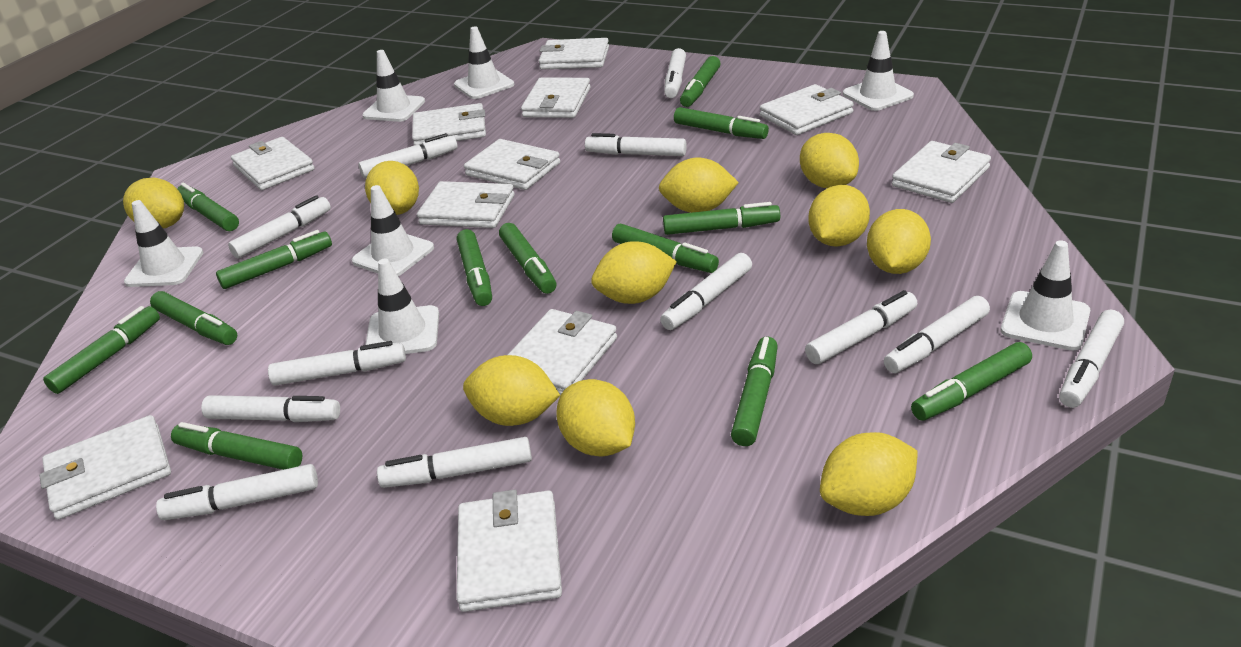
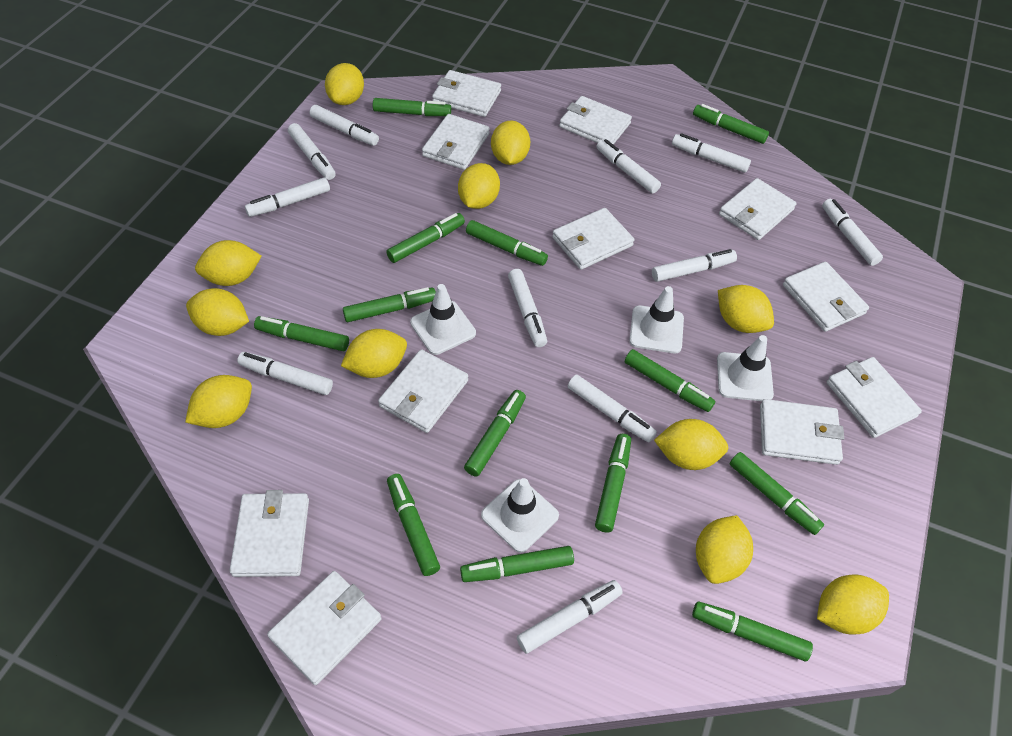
white marker: [156,464,318,520] [201,395,340,422] [228,195,331,259] [268,341,406,386] [358,133,458,178] [377,437,532,488] [585,133,687,156] [660,253,752,330] [664,48,686,98] [805,290,917,364] [884,296,990,373] [1059,310,1124,408] = 12 -> [237,352,333,395] [245,177,330,217] [288,123,336,180] [310,105,379,146] [508,269,547,347] [517,580,623,654] [568,375,657,442] [596,139,661,193] [652,249,737,282] [672,133,751,173] [822,199,883,266] = 11
white traffic cone: [124,200,204,287] [352,185,434,276] [362,50,425,122] [365,258,439,354] [454,26,514,99] [843,31,914,111] [1001,240,1091,351] = 7 -> [410,284,476,355] [481,478,559,553] [629,286,684,353] [717,335,774,401] = 4
yellow lemon: [123,178,184,229] [365,161,419,215] [463,355,560,426] [556,379,635,457] [591,241,677,304] [659,158,739,213] [800,133,859,188] [808,185,870,247] [820,432,917,516] [867,209,931,274] = 10 -> [185,375,252,428] [186,288,249,336] [195,240,262,286] [325,63,364,105] [341,329,407,378] [458,163,500,209] [491,120,530,165] [654,419,728,470] [696,515,753,584] [718,285,774,333] [817,575,889,634] = 11

